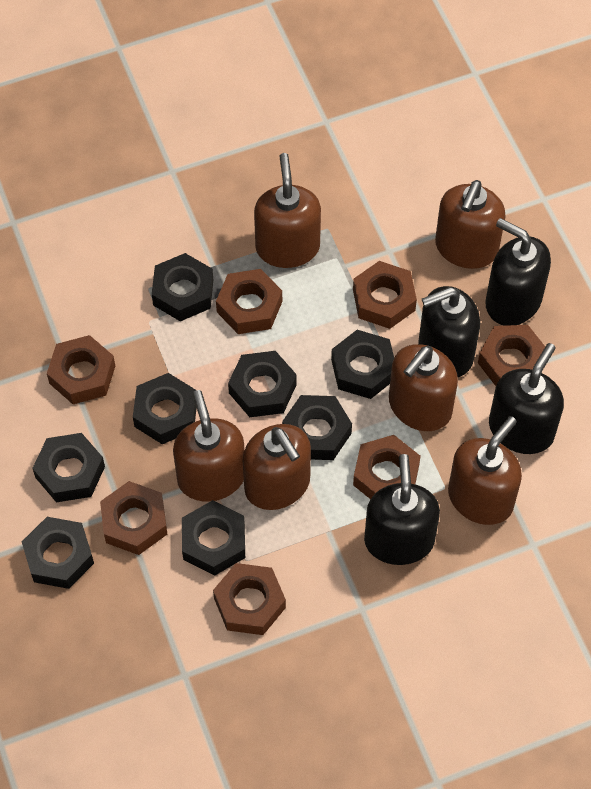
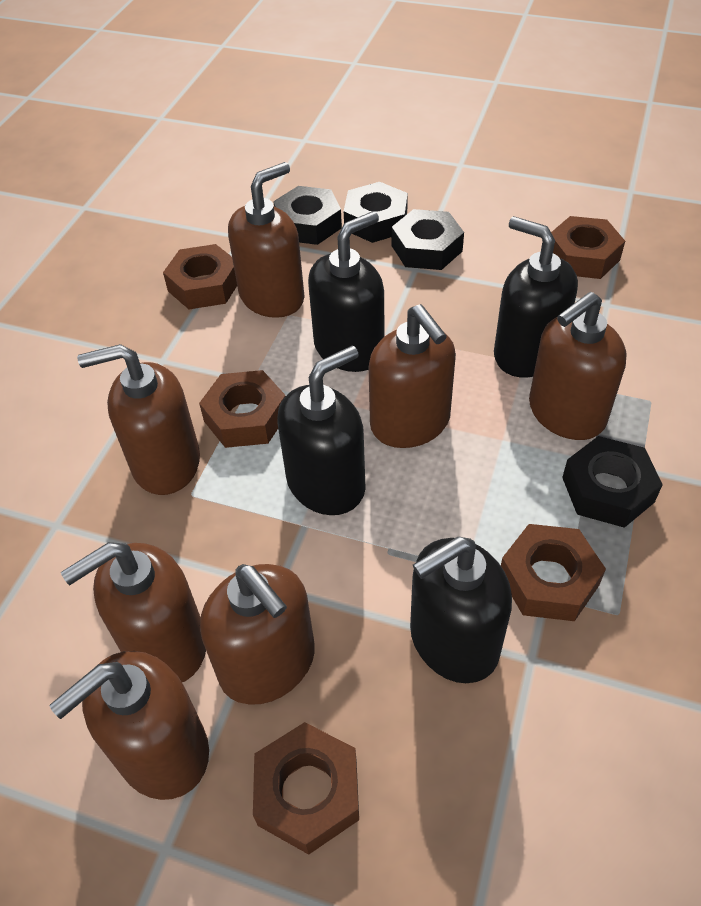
black nut: [22,517,94,589] [32,433,105,502] [133,373,197,444] [152,253,213,321] [182,500,245,576] [228,351,297,417] [282,395,352,460] [331,330,394,399] = 8 -> [273,186,342,245] [344,182,408,243] [392,209,464,270] [562,436,663,528] = 4
brown nut: [47,335,115,404] [100,481,167,555] [213,563,286,635] [216,269,282,334] [353,261,417,329] [353,435,421,499] [478,325,545,386] = 7 -> [163,244,237,309] [199,370,286,448] [253,722,359,855] [501,524,606,621] [551,216,625,279] = 5
brown soap dispenser: [173,390,245,502] [243,424,311,510] [254,153,321,268] [389,344,458,431] [435,180,506,269] [448,416,522,525] = 6 -> [49,651,209,800] [61,542,206,682] [77,344,200,495] [200,564,315,705] [228,162,305,318] [369,304,456,448] [529,292,627,440] = 7

